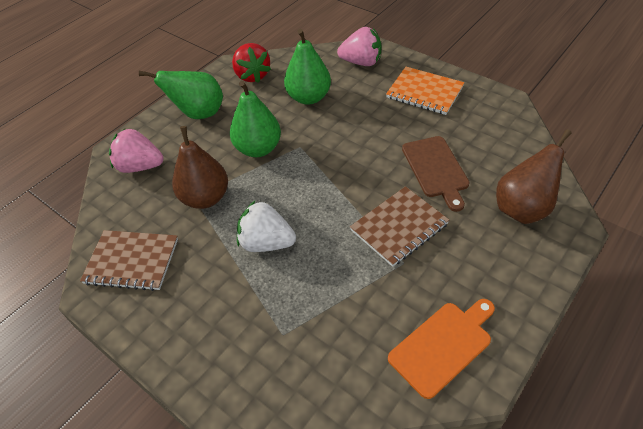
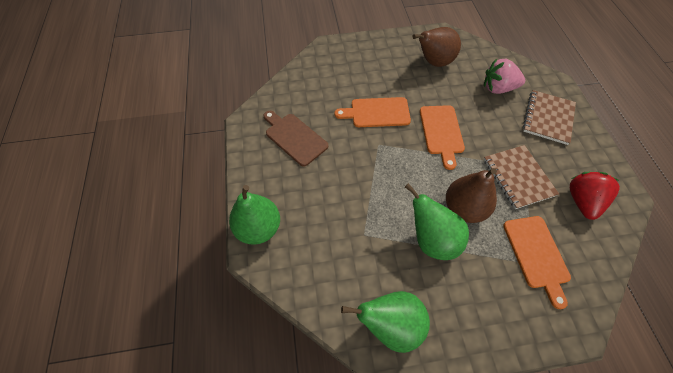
orange cutting board: [388,299,495,399] = 1 -> [335,97,411,127] [420,105,465,170] [503,216,571,309] = 3
orange notebook: [386,67,465,115] = 1 -> none = 0
pink strawberry: [109,129,164,173] [337,27,381,66] = 2 -> [484,58,525,94] = 1
white strawberry: [237,200,296,252] = 1 -> none = 0

